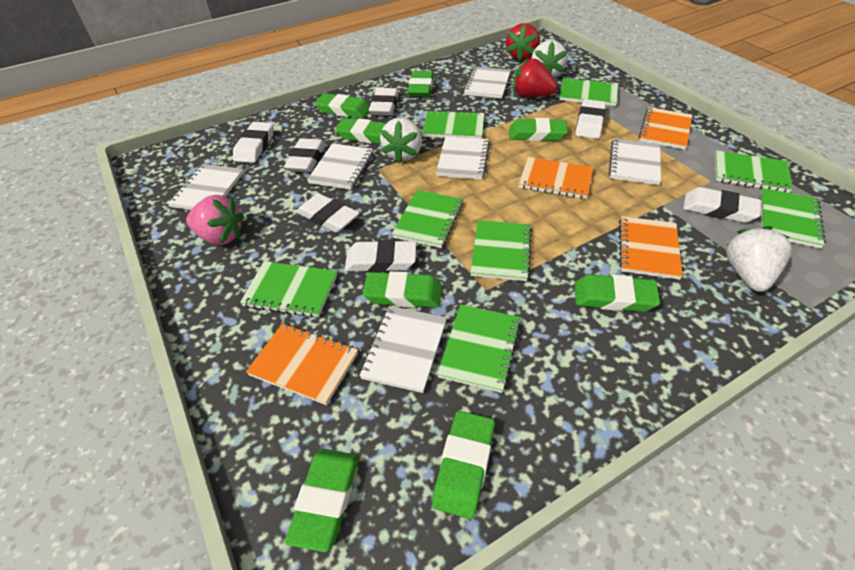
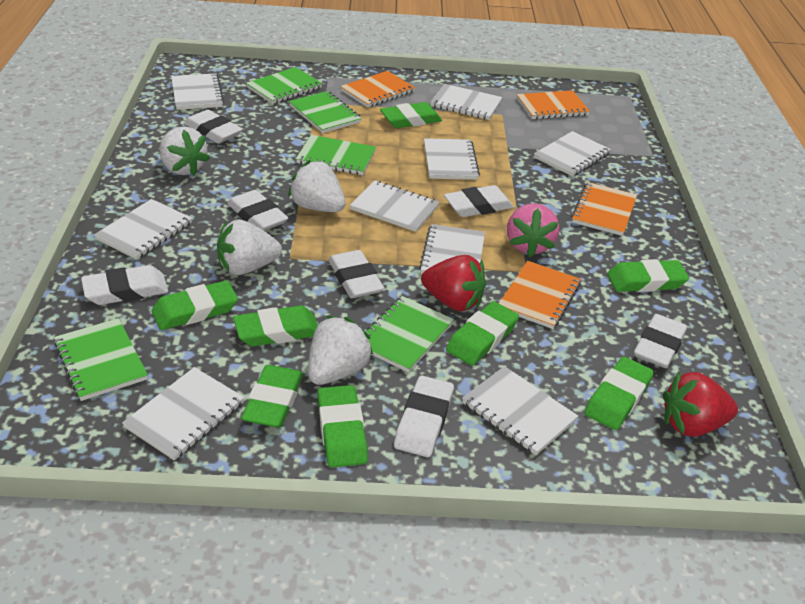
green notebook: [240,261,337,317] [392,190,463,248] [422,110,485,139] [437,305,521,393] [470,220,532,281] [559,77,618,106] [715,151,793,193] [760,188,826,249] = 8 -> [53,318,148,401] [246,67,322,104] [289,91,362,133] [296,135,376,175] [366,296,454,373] = 5
white notebook: [168,164,244,210] [307,143,373,190] [359,306,447,393] [436,136,490,180] [463,66,511,99] [609,138,661,185] = 6 -> [94,199,192,260] [122,367,244,460] [171,73,224,110] [350,180,439,232] [419,224,485,274] [424,138,480,180] [430,84,502,120] [462,366,578,455] [534,131,611,176] = 9
white strawberry: [380,118,422,163] [531,40,567,78] [726,226,791,292] = 3 -> [159,126,210,176] [217,219,282,275] [288,160,345,212] [308,316,373,385] = 4

